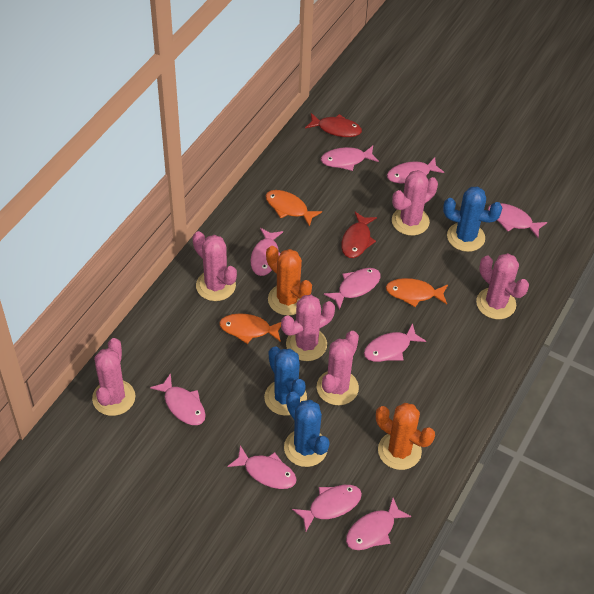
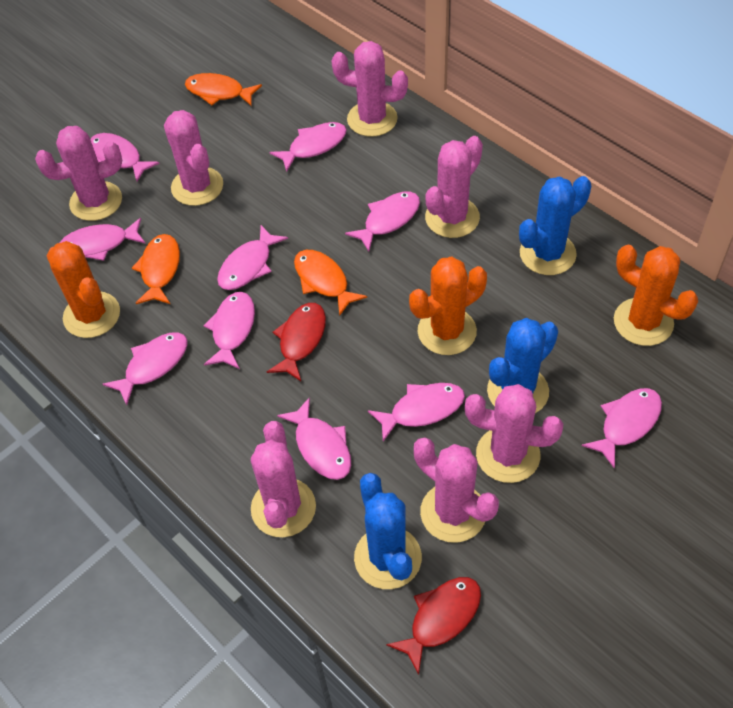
orange cactus: [266,246,312,316] [376,403,435,470] = 2 -> [47,241,120,338] [409,257,487,355] [614,245,698,346] = 3
pink cactus: [92,338,135,416] [192,231,237,301] [281,295,335,361] [317,331,359,405] [392,170,438,236] [476,253,529,319] = 6 -> [35,126,122,221] [164,110,223,206] [251,421,316,537] [331,41,408,137] [414,438,499,543] [425,136,483,238] [465,384,563,483] = 7

